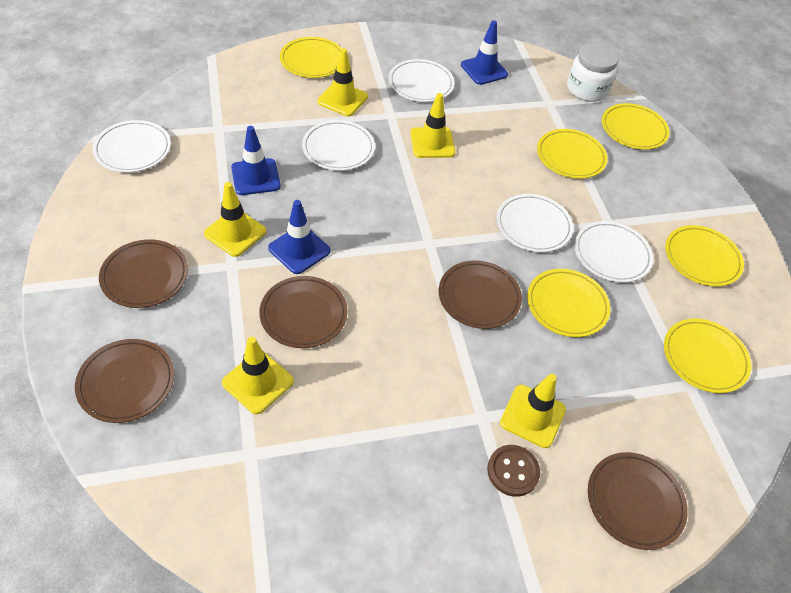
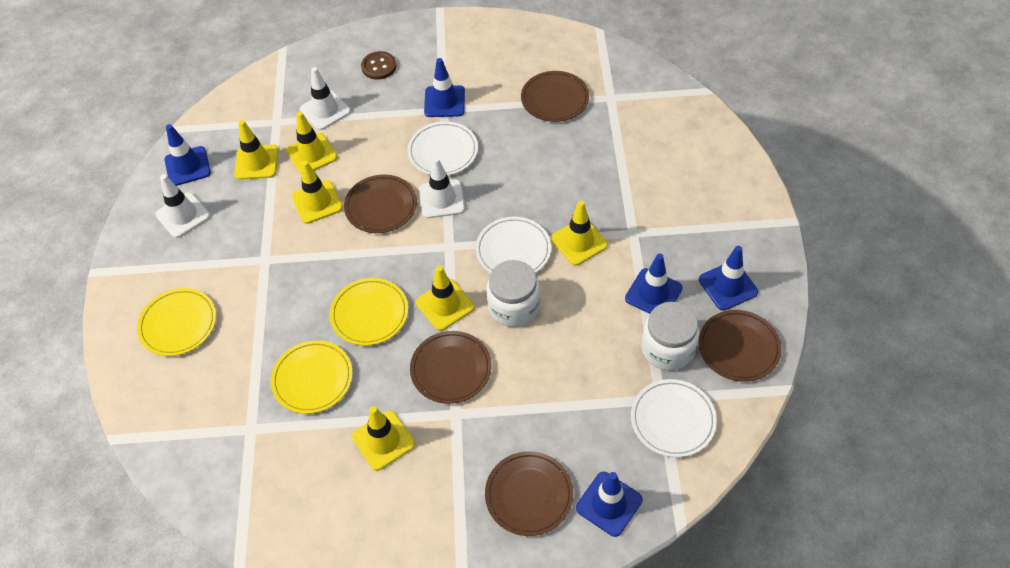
blue traffic cone: [231,126,281,195] [268,200,330,274] [461,20,508,85] = 3 -> [165,124,211,186] [424,58,465,117] [576,472,643,537] [625,254,683,314] [699,246,758,311] = 5
white jar: [567,43,619,102] = 1 -> [486,260,540,327] [641,302,699,370] = 2
white plate: [92,120,171,173] [302,120,375,171] [388,59,454,102] [496,194,573,252] [574,221,653,283] = 5 -> [407,121,478,176] [475,217,551,273] [631,379,717,457] = 3
white traffic cone: none = 0 -> [155,174,210,238] [300,67,351,130] [419,157,465,218] = 3
yellow plate: [280,37,342,78] [527,269,610,337] [537,129,608,179] [602,103,670,150] [664,318,751,393] [665,225,744,286] = 6 -> [137,288,216,356] [271,340,353,414] [330,278,408,346] = 3
yellow traffic cone: [204,182,266,257] [222,337,294,414] [317,48,368,116] [410,93,455,158] [500,374,566,448] = 5 -> [234,120,279,180] [286,112,337,174] [292,161,343,224] [352,406,415,471] [416,266,475,331] [551,201,608,266] = 6

